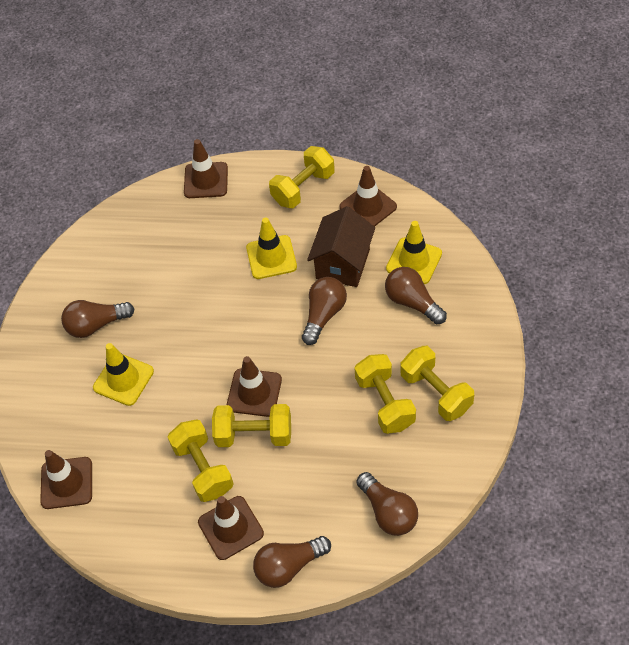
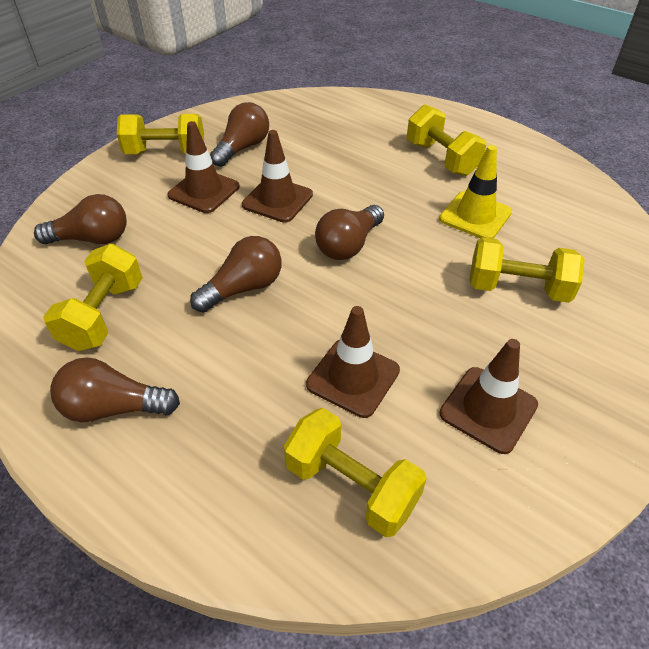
brown house: [307,206,375,287] = 1 -> none = 0
brown traffic cone: [40,450,92,509] [184,139,228,198] [198,496,264,560] [227,356,282,417] [339,166,397,227] = 5 -> [168,121,240,213] [242,130,313,223] [306,306,400,418] [439,339,538,454] = 4
yellow traffic cone: [93,343,154,406] [246,217,297,279] [386,221,442,284] = 3 -> [439,145,512,239] = 1

